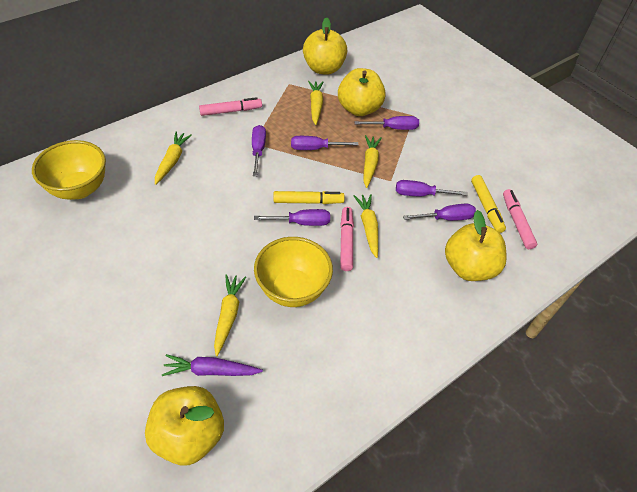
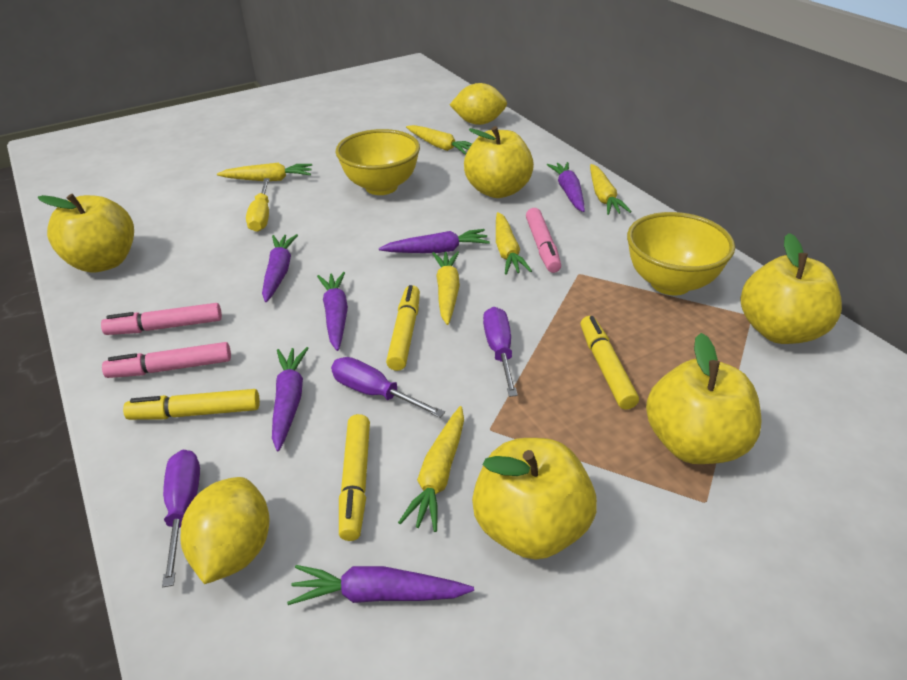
purple carrot: [162,354,263,376] = 1 -> [262,234,298,302] [272,347,309,451] [287,565,474,605] [317,272,348,351] [379,229,490,253] [547,162,585,212] = 6
purple screwdriver: [252,125,266,176] [254,209,330,226] [291,136,359,150] [354,116,419,130] [396,180,468,196] [403,203,476,221] = 6 -> [162,450,200,587] [331,357,445,418] [483,307,518,397] = 3
yellow apple: [145,386,224,465] [303,17,347,74] [338,68,386,116] [445,210,507,281] = 4 -> [38,194,134,273] [464,126,534,198] [472,438,597,560] [646,333,762,464] [741,233,842,344] = 5
yellow carrot: [155,132,192,185] [214,274,246,356] [308,81,323,125] [354,194,378,258] [364,135,382,188] = 5 -> [217,163,312,181] [398,406,464,532] [406,125,472,155] [432,251,460,325] [496,212,532,275] [590,164,632,215] = 6
yellow lemon: none = 0 -> [181,477,269,584] [450,83,507,125] = 2
yellow marker: [274,191,345,204] [471,175,506,233] = 2 -> [123,389,260,420] [339,414,370,541] [386,285,420,371] [580,316,639,409] = 4
yellow screwdriver: none = 0 -> [246,178,270,232] = 1

